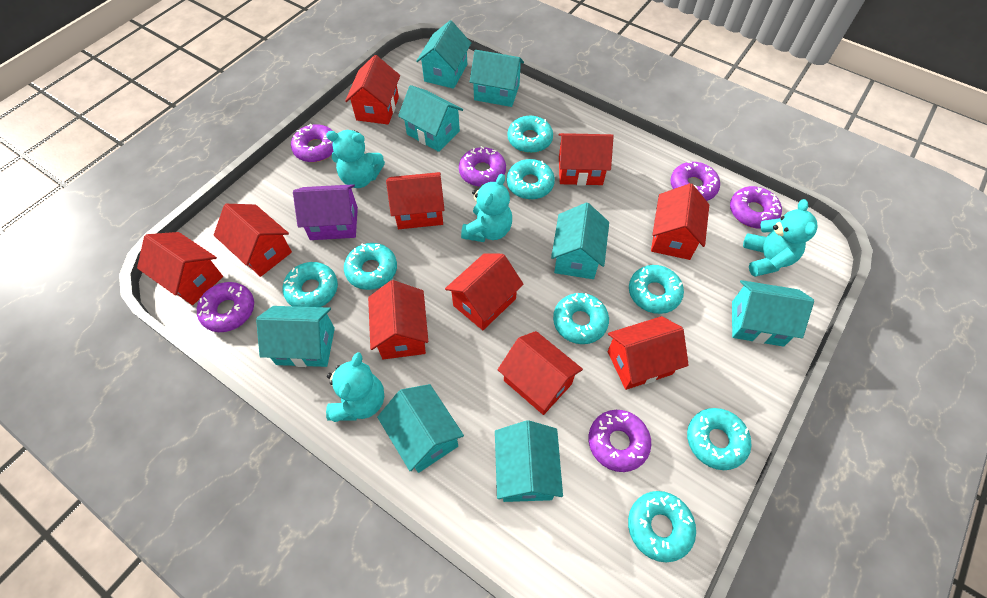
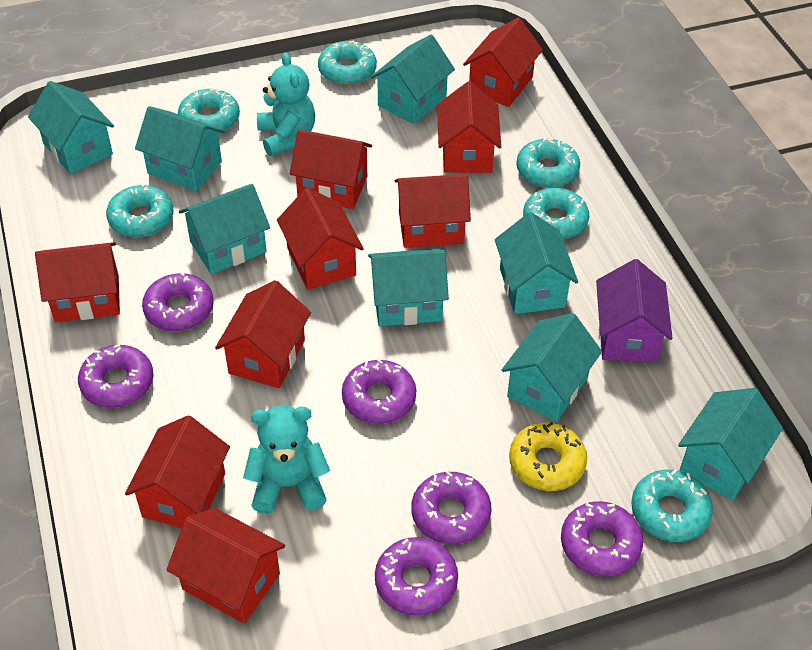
red house: [137,232,223,305] [214,204,292,277] [345,55,400,125] [368,280,428,359] [386,172,444,229] [445,253,524,330] [498,331,583,415] [559,133,614,186] [608,316,689,390] [651,183,709,260] = 10 -> [35,242,120,322] [125,416,230,528] [166,508,285,623] [215,280,311,388] [277,188,364,290] [290,129,372,209] [395,174,471,248] [437,82,501,173] [463,18,543,107] = 9
turquoise donut: [283,262,338,307] [344,243,397,290] [507,116,553,153] [507,159,555,199] [553,293,609,344] [628,491,696,562] [629,265,684,314] [687,408,751,470] = 8 -> [106,183,173,237] [178,88,240,134] [318,41,377,85] [516,138,580,188] [523,188,589,239] [631,470,713,542] = 6
turquoise teddy bear: [326,130,385,188] [326,352,384,422] [461,174,512,242] [743,199,818,277] = 4 -> [243,405,330,514] [257,53,315,156] = 2
yellow donut: none = 0 -> [509,422,587,491] = 1

